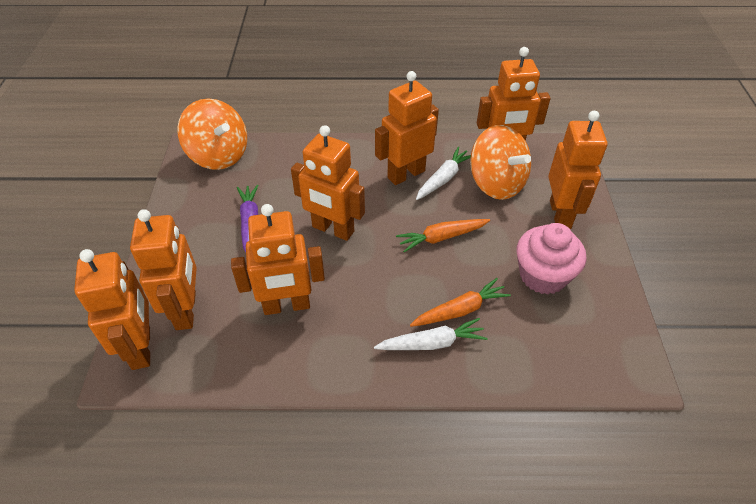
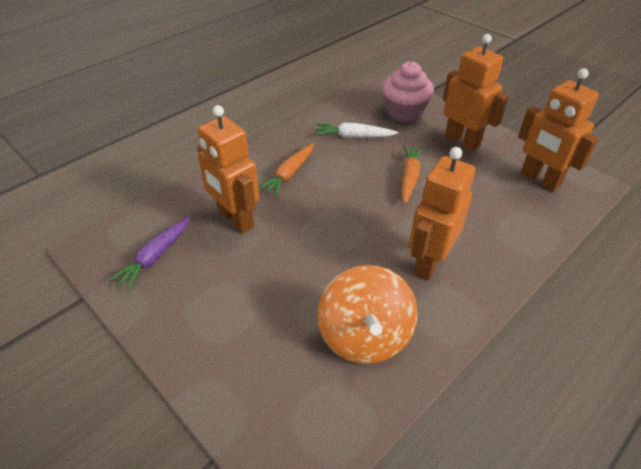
orange robot: [74,249,150,370] [130,209,197,330] [231,204,325,315] [291,125,365,241] [375,71,439,185] [477,47,551,141] [548,111,607,229] = 7 -> [197,105,259,233] [409,147,475,280] [443,34,509,151] [518,68,599,192] = 4
orange spinning top: [177,98,247,170] [470,125,531,200] = 2 -> [317,265,418,364] = 1
white carrot: [374,318,488,350] [416,147,471,200] = 2 -> [315,122,398,138] = 1

